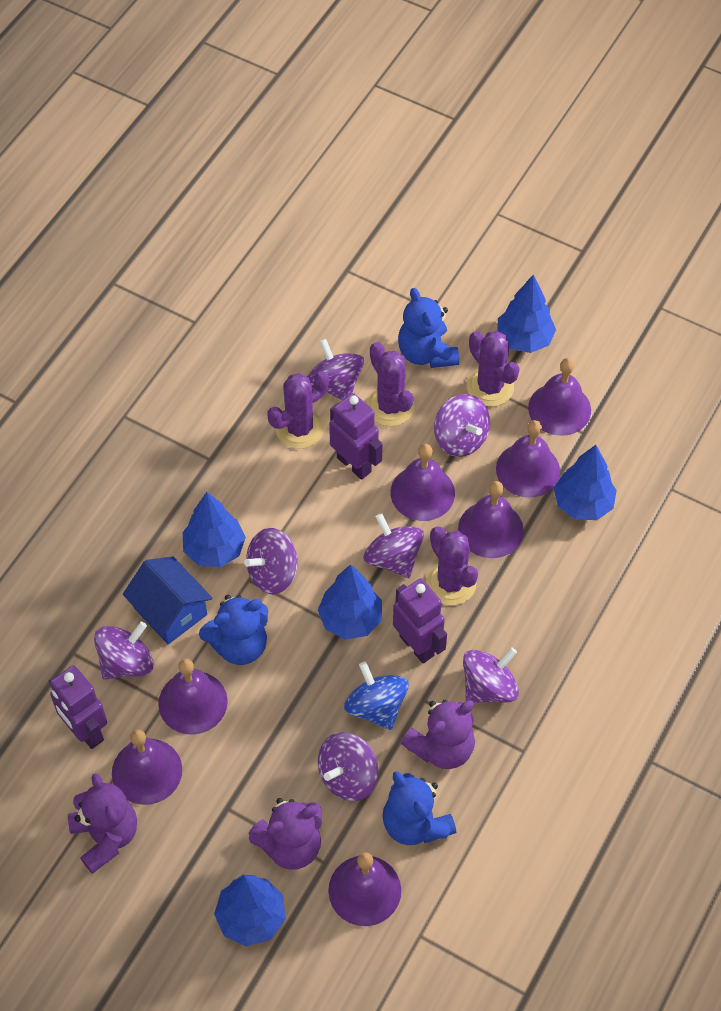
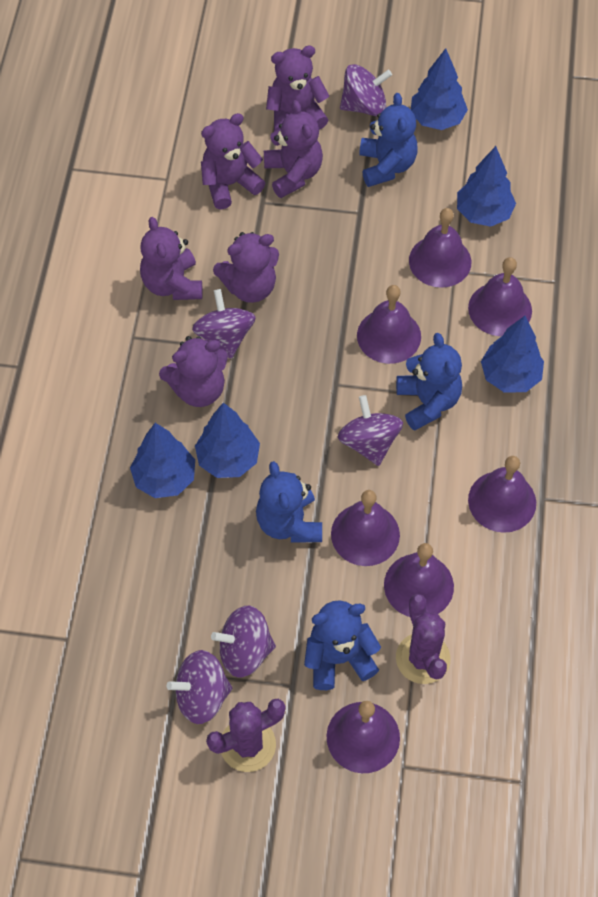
blue house: [123,557,213,644] = 1 -> none = 0
blue spinning top: [344,662,409,730] = 1 -> none = 0
blue teddy bear: [199,595,268,665] [382,771,456,845] [398,288,459,368] = 3 -> [256,461,322,543] [304,600,381,690] [359,93,418,187] [396,333,462,431] = 4
purple cactus: [268,371,329,449] [367,342,414,426] [426,526,478,606] [467,331,520,407] = 4 -> [206,699,285,772] [396,594,451,684] = 2
purple robot: [49,666,107,749] [329,393,383,480] [393,579,447,663] = 3 -> none = 0
purple spinning top: [94,622,153,680] [244,528,298,594] [307,339,364,400] [318,732,378,801] [364,513,424,578] [434,394,490,457] [463,647,519,703] = 7 -> [167,650,232,724] [192,289,256,359] [211,606,276,677] [338,395,403,466] [340,64,392,116] = 5
purple teddy bear: [68,773,137,874] [249,798,322,870] [401,699,475,769] = 3 -> [140,217,203,300] [159,336,228,407] [201,113,265,210] [213,232,279,303] [264,100,323,198] [266,46,329,132] = 6

